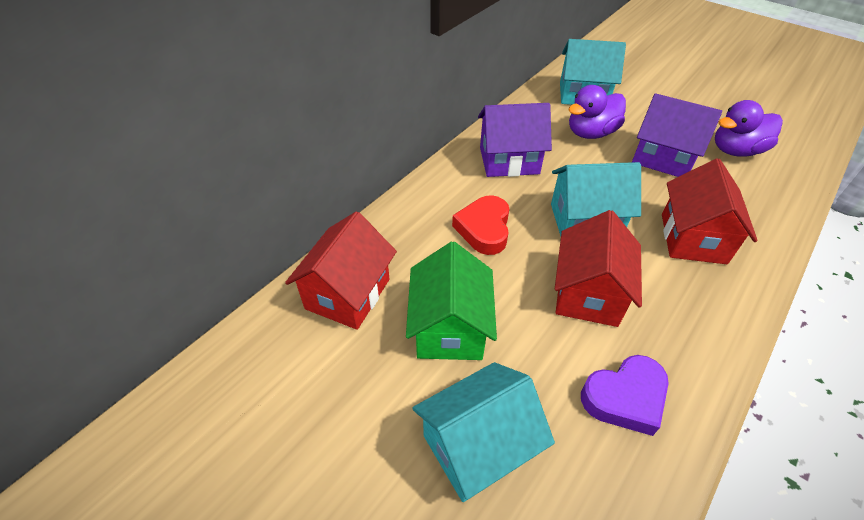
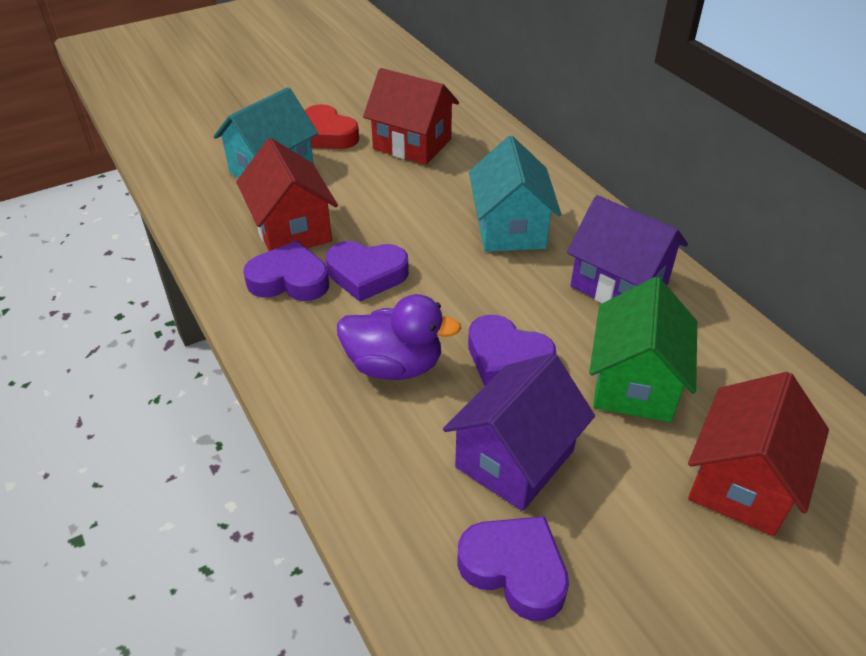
purple duck: [569,85,626,139] [715,100,783,157] = 2 -> [337,294,461,380] = 1
purple heart: [581,355,669,436] = 1 -> [243,241,329,301] [326,241,409,302] [457,516,569,621] [468,315,556,386] = 4
turquoise house: [412,362,555,502] [551,162,641,236] [560,39,626,105] = 3 -> [213,87,318,178] [469,136,561,252] = 2

